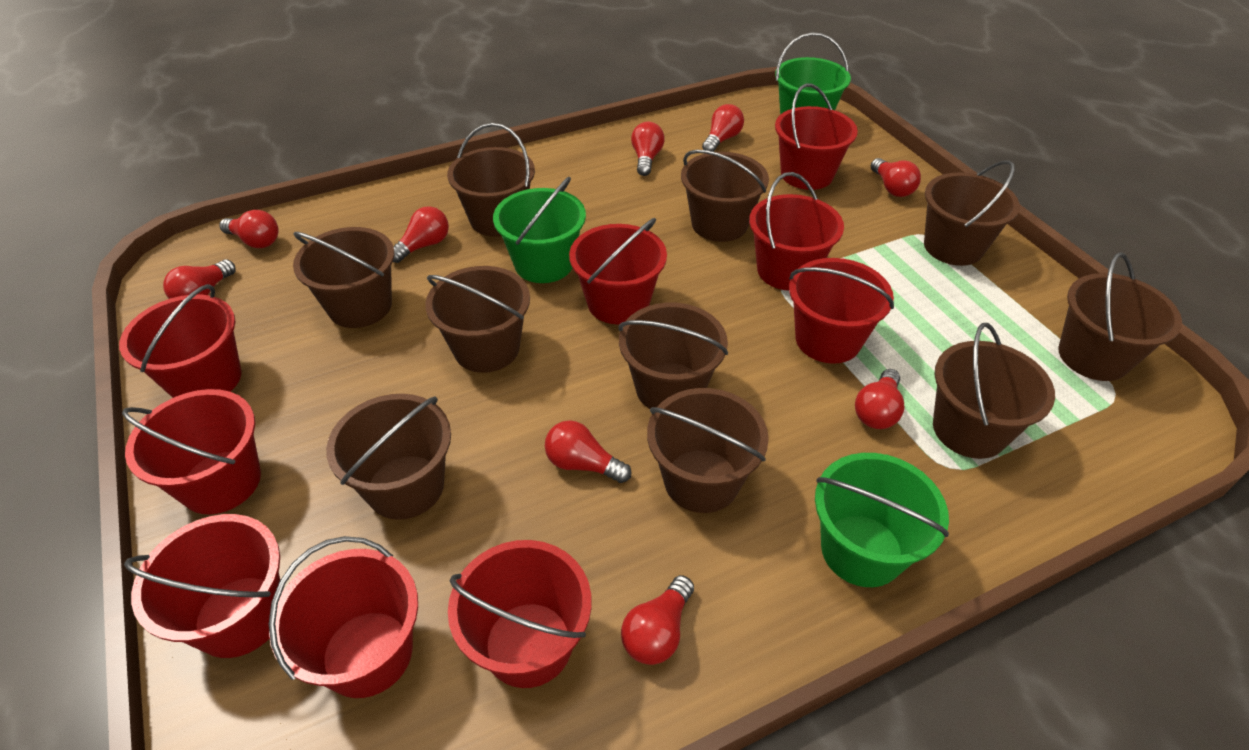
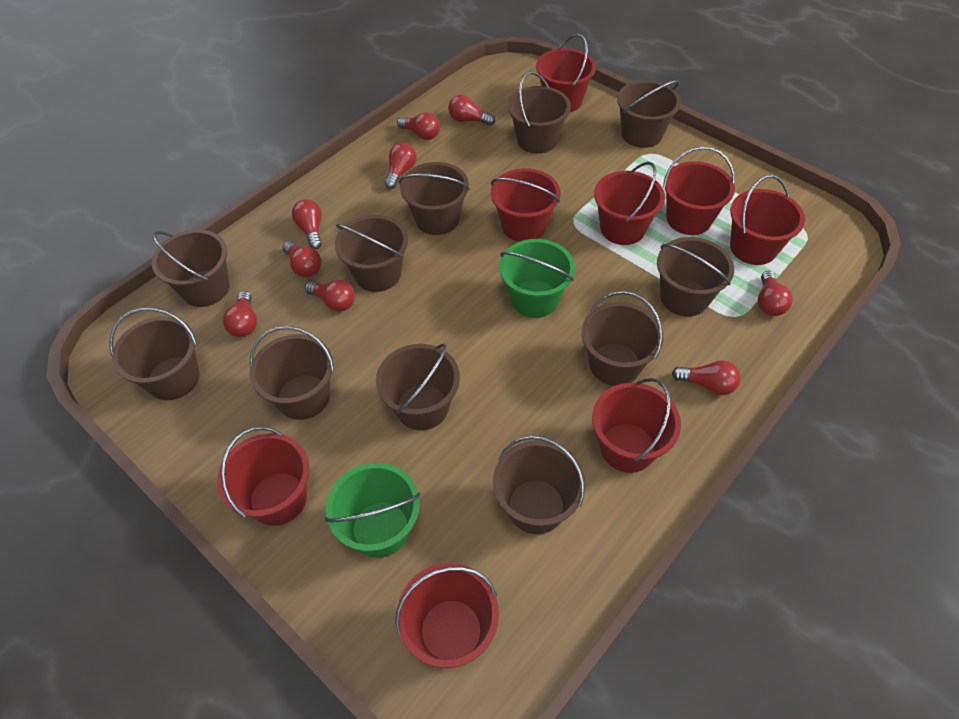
brown bucket: [293,227,394,328] [326,394,451,520] [425,266,530,373] [447,123,535,237] [619,303,728,409] [647,388,769,513] [681,150,769,242] [924,160,1020,266] [933,323,1055,459] [1058,252,1182,381] = 10 -> [109,308,200,400] [152,230,229,307] [250,326,334,420] [335,215,408,292] [376,344,460,430] [399,162,470,235] [493,436,585,534] [508,71,571,154] [582,291,664,386] [617,80,681,148] [657,237,734,316] = 11
green bucket: [493,177,586,283] [775,33,851,115] [815,453,949,587] = 3 -> [325,463,420,558] [499,239,575,318] = 2
red bucket: [119,284,242,398] [122,389,261,514] [124,514,283,658] [269,536,418,698] [448,540,592,688] [569,218,667,324] [749,172,844,290] [775,84,858,190] [789,258,894,364] = 9 -> [217,426,310,526] [395,563,499,668] [491,168,560,242] [536,34,596,112] [592,378,681,473] [594,162,665,245] [663,146,735,235] [730,175,805,265] = 8

